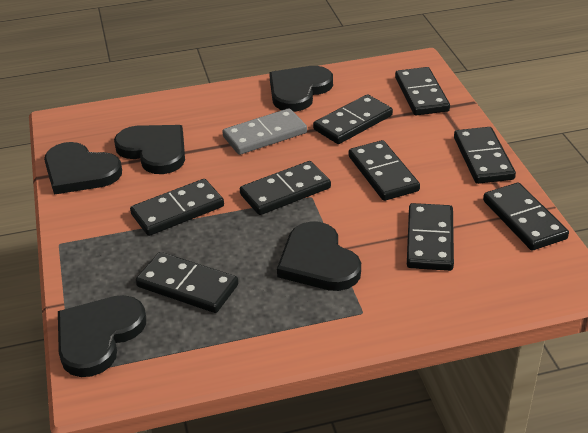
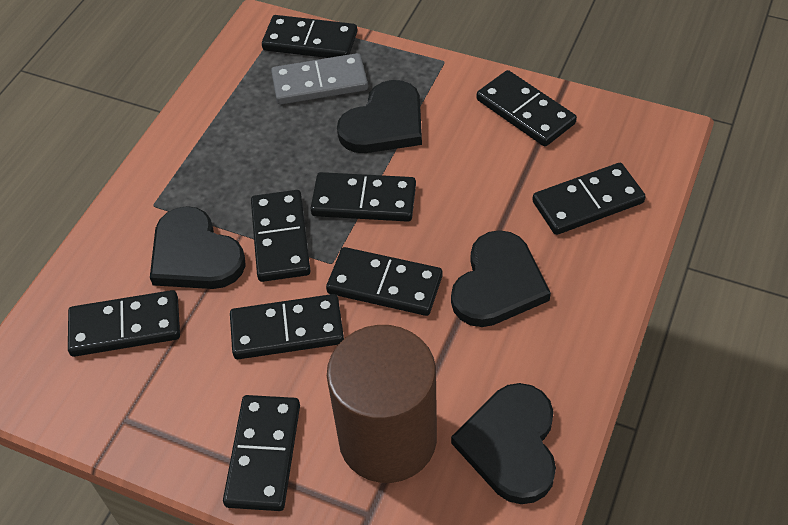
black heart: [44,142,122,195] [58,295,146,377] [114,125,185,174] [269,66,333,112] [277,221,361,291] = 5 -> [150,206,246,289] [337,80,422,153] [451,230,551,327] [451,383,556,504] = 4
brown cylinder: none = 0 -> [327,325,437,483] = 1

